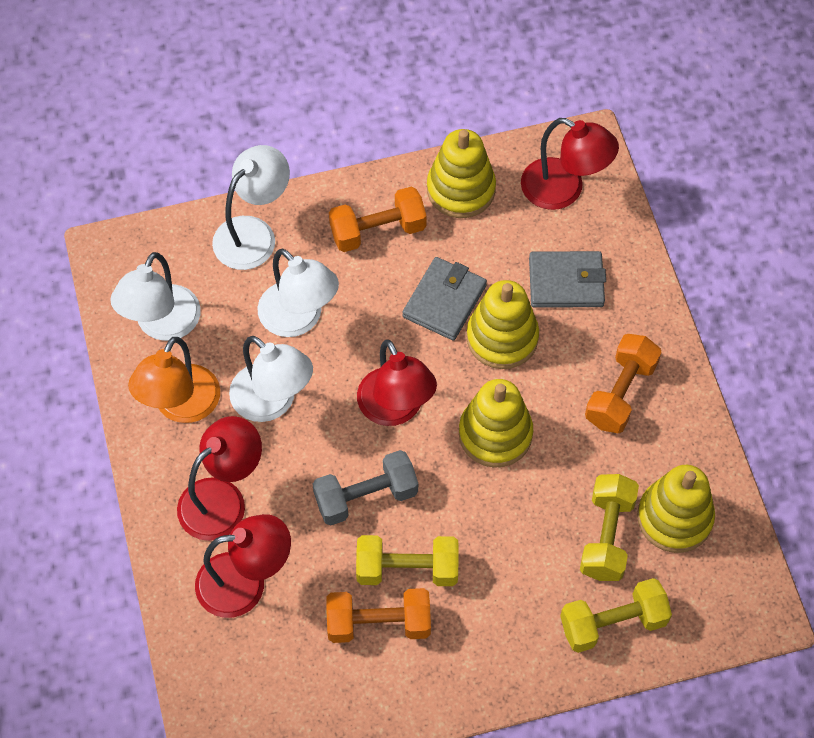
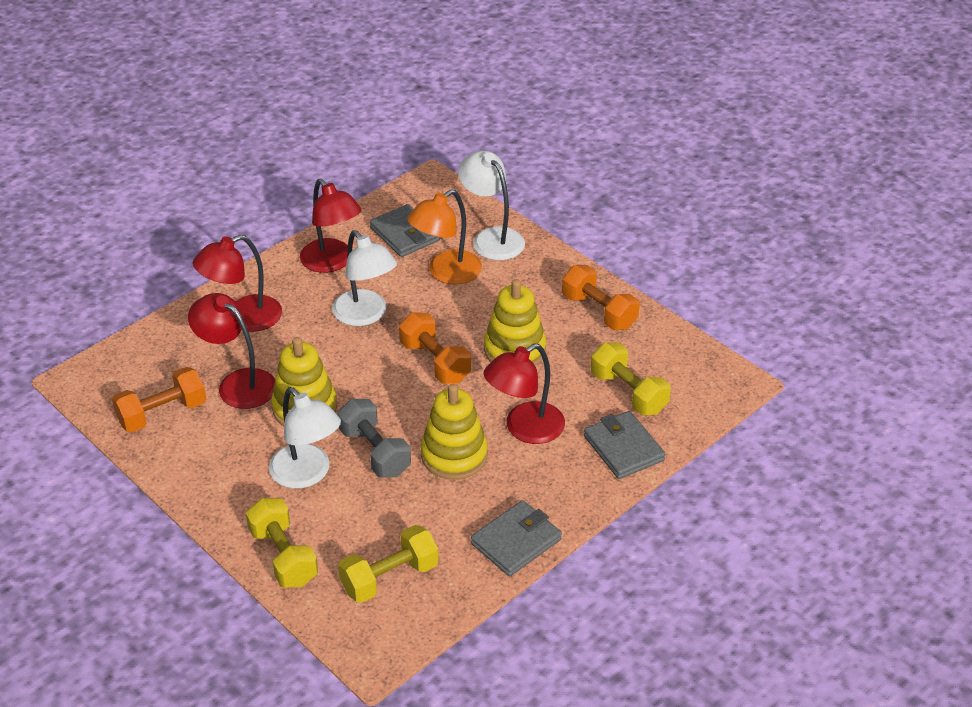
grey wallet: [402,257,487,341] [529,251,606,308] = 2 -> [370,204,440,257] [471,500,562,576] [584,411,665,479] = 3
white lamp: [110,252,201,341] [212,145,290,270] [229,336,313,422] [257,248,339,337] = 4 -> [269,387,341,489] [332,230,397,326] [458,151,525,260] = 3
yellow stacking toy: [427,129,496,218] [459,379,533,468] [466,280,539,369] [637,465,715,553] = 4 -> [271,337,337,426] [421,384,488,480] [484,279,546,365] = 3

